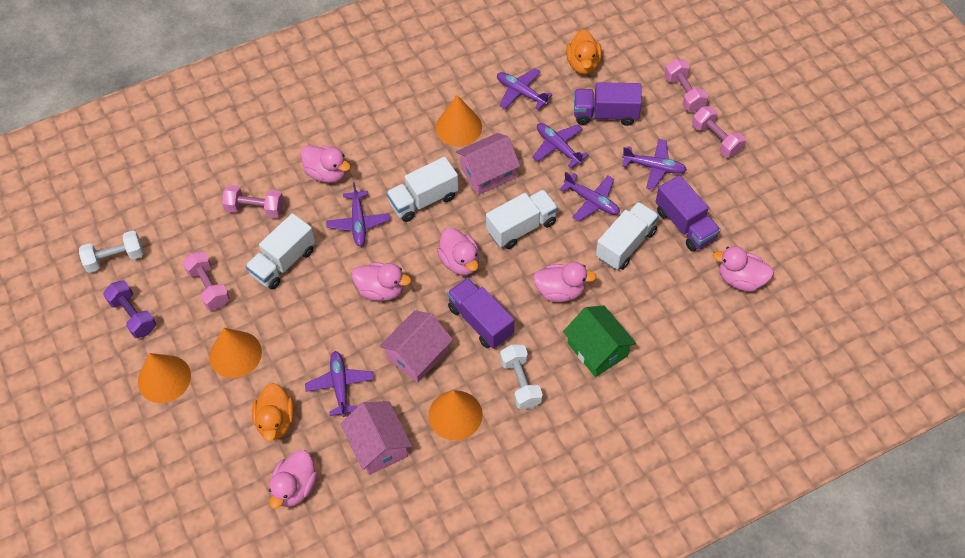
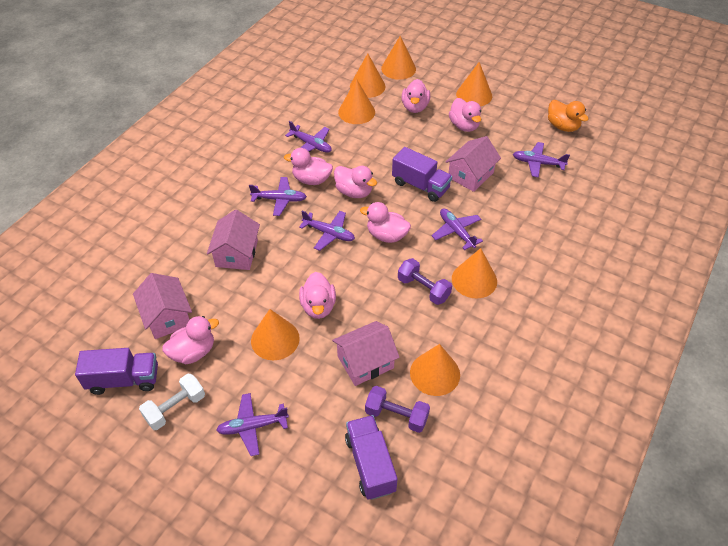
green house: [563,305,636,377] = 1 -> none = 0
orange cone: [138,353,191,403] [209,328,262,378] [428,390,483,440] [436,95,482,146] = 4 -> [251,309,300,361] [338,79,375,124] [350,53,386,98] [381,36,416,80] [410,344,460,396] [452,248,497,298] [456,62,492,106] = 7
orange duck: [252,383,295,442] [566,29,602,74] = 2 -> [548,100,589,132] = 1
pink duck: [269,450,318,509] [301,146,351,183] [352,262,411,301] [437,228,479,276] [533,262,597,302] [713,246,774,292] = 6 -> [162,316,219,364] [284,148,333,185] [299,272,336,319] [334,166,377,198] [360,202,411,243] [402,79,430,113] [449,98,481,132] = 7
pink dumbbell: [182,251,230,310] [222,185,284,218] [665,59,708,112] [692,106,746,157] = 4 -> none = 0
pink house: [340,401,412,475] [379,310,453,383] [456,133,520,195] = 3 -> [133,273,192,339] [207,210,260,270] [332,321,400,386] [445,136,501,192] = 4
purple dumbbell: [103,280,156,338] = 1 -> [365,386,430,433] [398,258,452,305] = 2
white dumbbell: [79,230,143,273] [500,344,543,409] = 2 -> [139,374,205,430] = 1
white truck: [245,213,315,290] [386,157,459,222] [486,189,558,249] [596,202,659,270] = 4 -> none = 0

